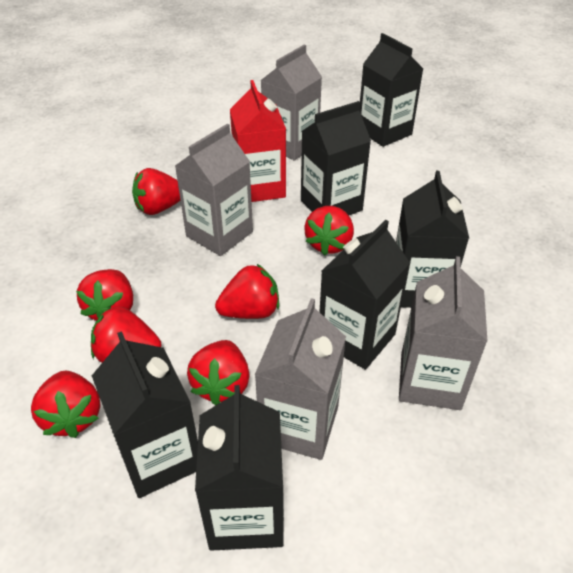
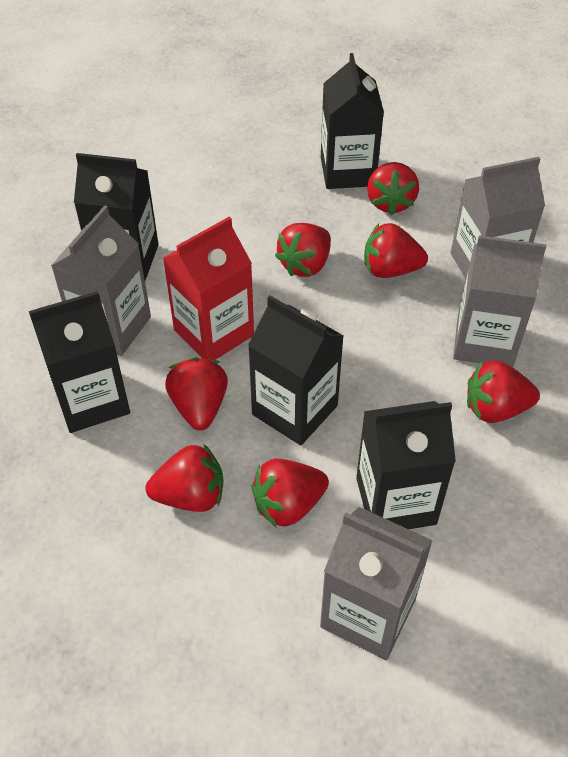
black carton: [92,331,198,498] [195,385,284,551] [301,101,371,215] [320,220,410,370] [359,33,423,147] [396,171,469,308] = 6 -> [29,291,130,433] [74,153,159,280] [248,296,344,445] [321,53,384,189] [356,401,456,529] = 5

